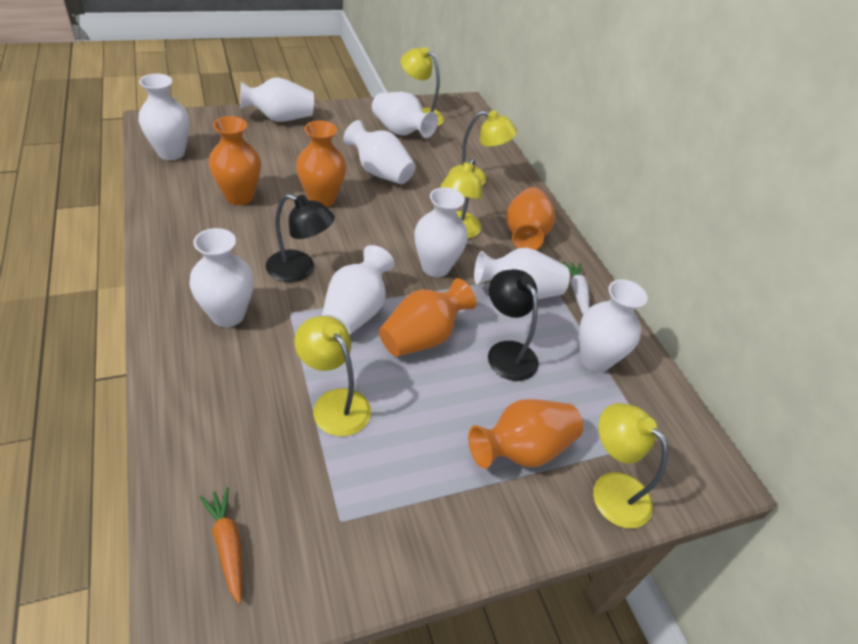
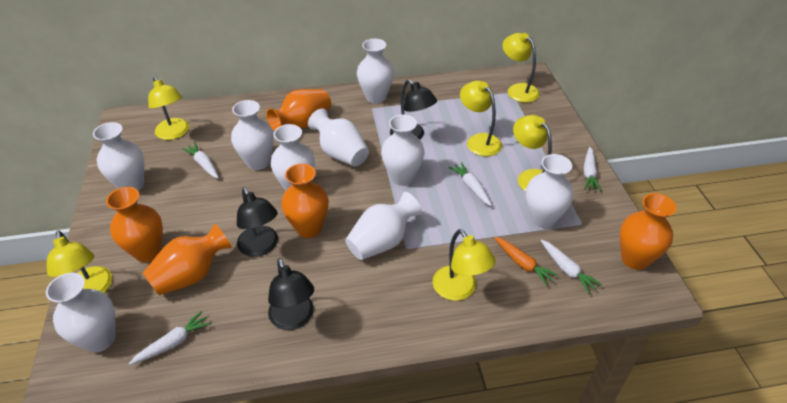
black lamp: [266,194,335,282] [488,269,539,381] = 2 -> [237,187,278,257] [268,258,314,330] [390,79,437,140] = 3
white carrot: [563,261,589,315] = 1 -> [129,311,211,365] [182,142,219,179] [449,162,492,206] [541,239,602,294] [584,147,601,191] = 5
yellow lamp: [295,316,371,436] [401,47,444,126] [441,158,482,239] [449,111,517,185] [593,403,668,528] = 5 -> [47,230,112,293] [148,77,189,140] [433,229,496,301] [460,80,502,156] [502,33,540,102] [513,115,552,191] = 6

